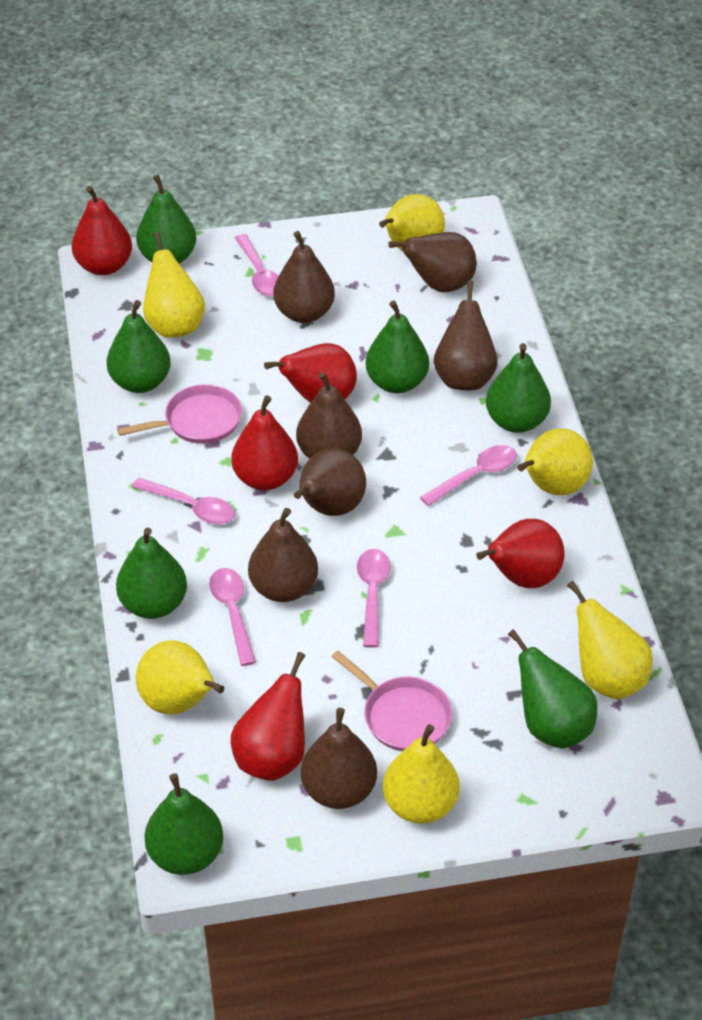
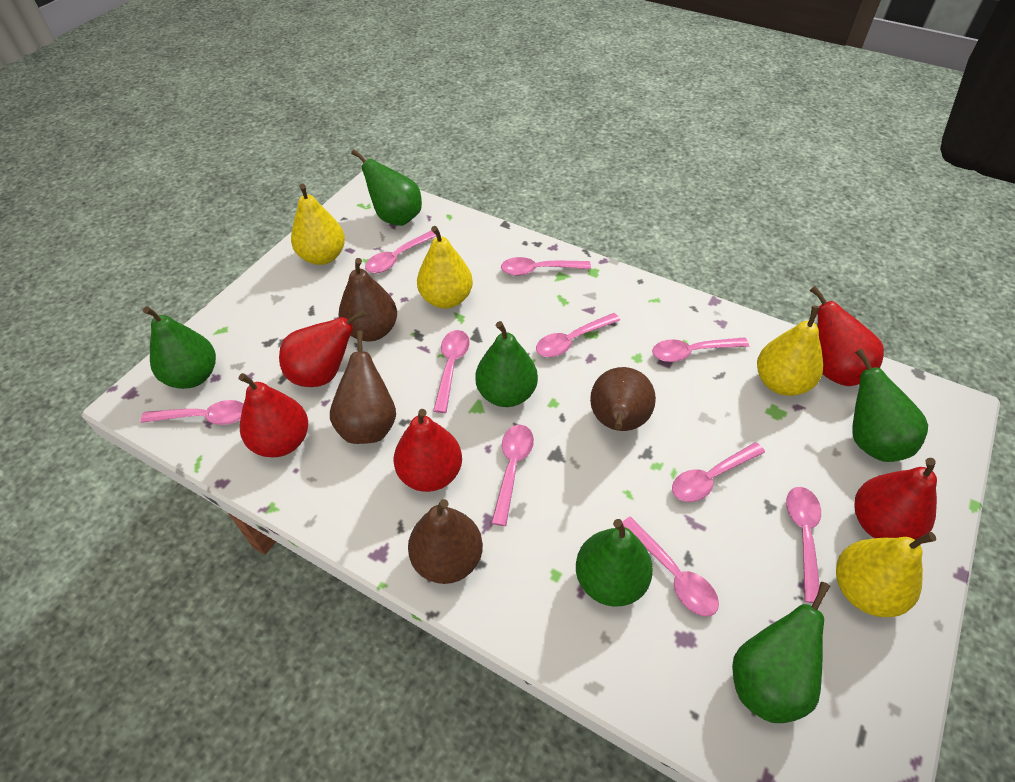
brown pear: [248,508,318,602] [273,231,335,323] [294,448,366,516] [296,372,362,459] [301,708,377,809] [388,232,477,292] [434,280,498,390] = 7 -> [330,331,396,444] [338,258,397,341] [408,499,483,584] [590,367,656,431] = 4
green pear: [106,300,171,393] [116,528,187,619] [136,175,196,264] [144,773,223,875] [365,300,429,393] [486,343,551,433] [508,629,597,748] = 7 -> [143,306,216,389] [351,149,422,226] [475,321,538,407] [576,519,653,607] [732,582,830,723] [852,349,928,462] = 6
pink pan: [117,384,242,444] [332,651,452,751] = 2 -> none = 0
pink spoon: [132,477,235,524] [209,568,256,666] [235,234,279,297] [357,549,391,648] [420,445,517,506] = 5 -> [140,400,243,425] [365,230,436,273] [433,330,470,413] [491,425,534,526] [501,257,591,276] [536,313,620,357] [622,517,719,616] [652,337,749,362] [672,442,765,502] [786,487,822,604] = 10
yellow pear: [136,640,224,714] [143,232,205,338] [379,194,445,251] [383,724,460,824] [518,428,593,495] [567,581,653,699] = 6 -> [291,184,345,265] [417,226,473,309] [757,305,823,396] [836,532,936,617] = 4

